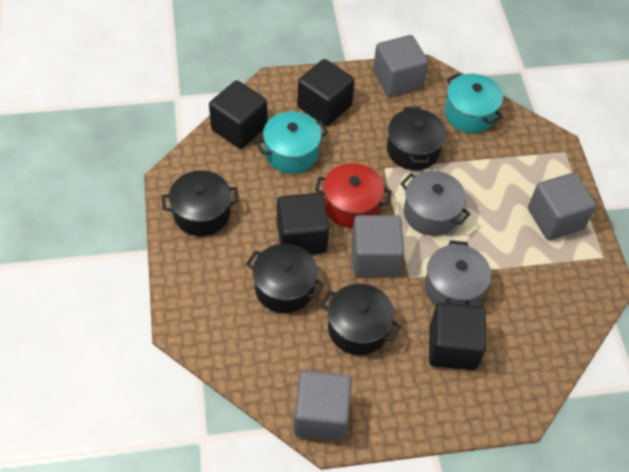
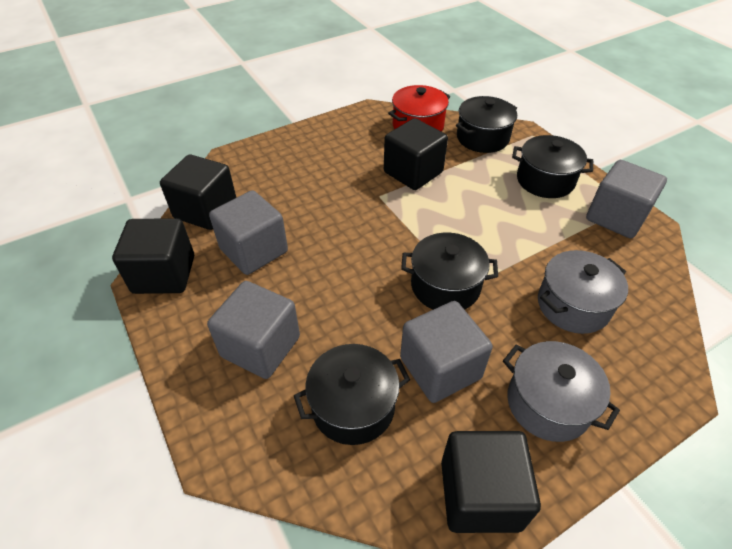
turquoise pot: [256,111,328,174] [444,73,503,133] = 2 -> none = 0

